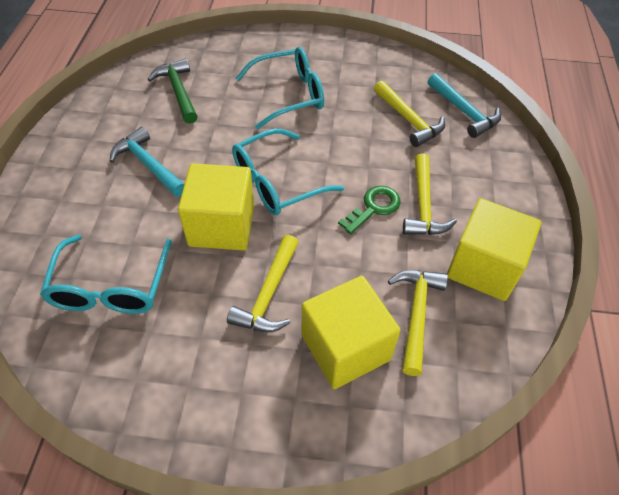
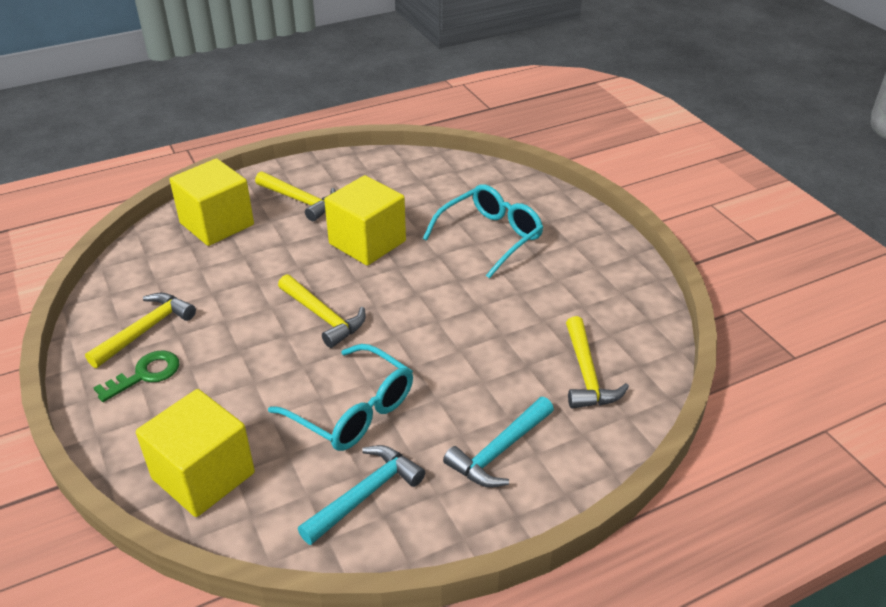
green hammer: [148,58,198,124] = 1 -> none = 0
turquoise glasses: [40,235,172,314] [232,129,344,215] [236,47,324,129] = 3 -> [268,344,413,451] [423,184,543,279] = 2

